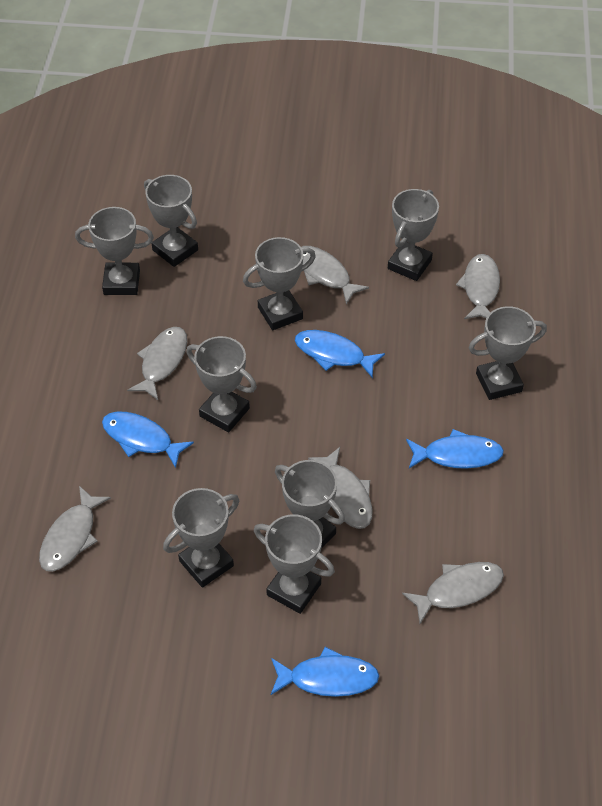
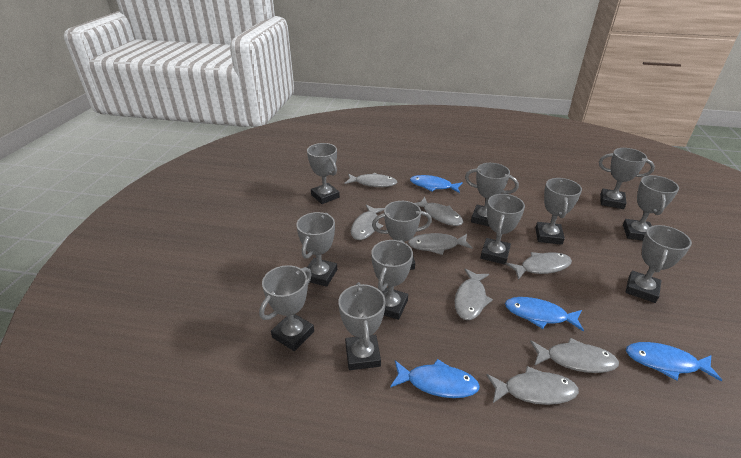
grey fish: [39,486,111,572] [127,327,187,400] [301,246,369,305] [308,447,373,529] [402,562,504,624] [456,254,500,319] = 6 -> [344,173,397,187] [351,205,385,240] [408,233,473,255] [415,197,463,226] [455,268,493,320] [487,366,579,405] [506,252,572,280] [530,338,619,373] = 8
grey trophy: [75,207,154,295] [144,175,198,267] [163,488,239,588] [186,336,257,432] [243,237,316,330] [254,514,335,614] [275,460,345,549] [388,189,439,281] [469,306,547,400] = 9 -> [259,265,314,351] [296,212,337,287] [307,143,340,204] [338,282,386,370] [371,240,413,320] [372,201,432,270] [465,163,519,227] [480,194,525,265] [535,178,582,245] [599,148,655,209] [623,175,679,241] [625,225,692,303] = 12

